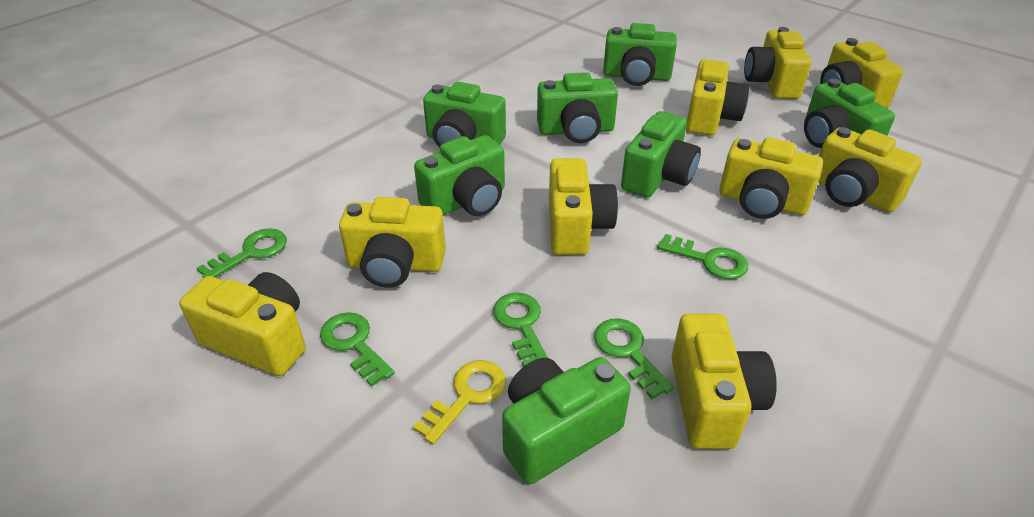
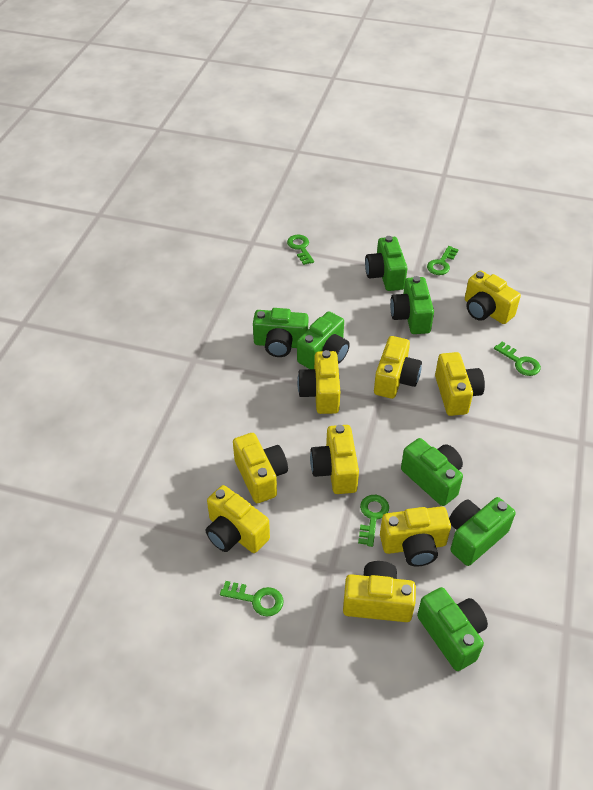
yellow key: [413,360,506,444] = 1 -> none = 0

